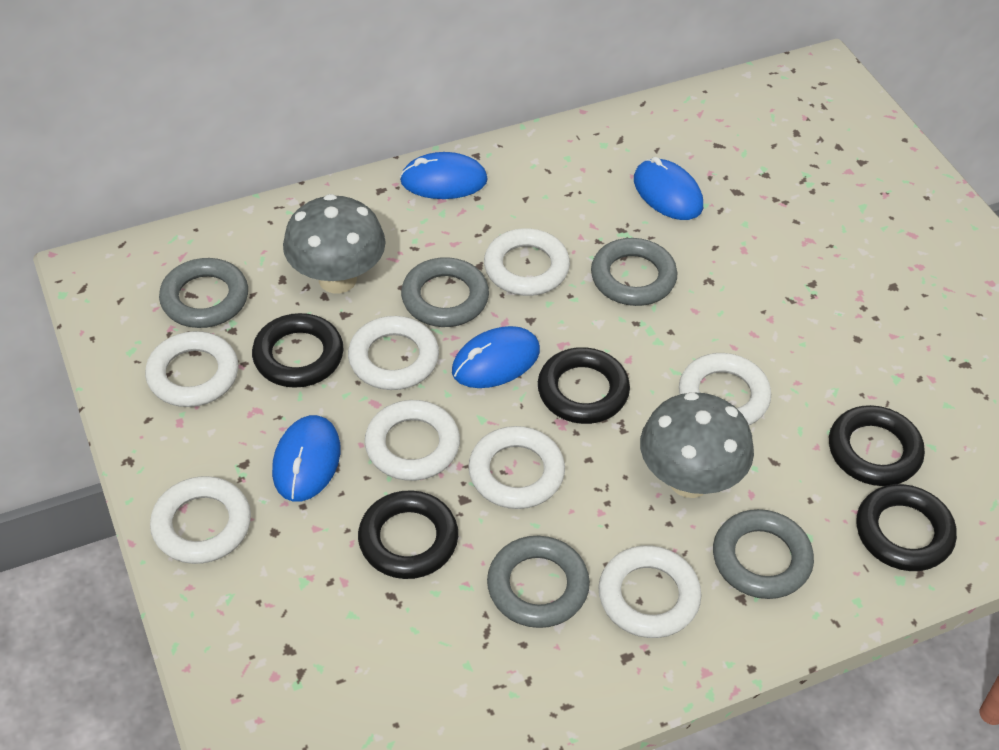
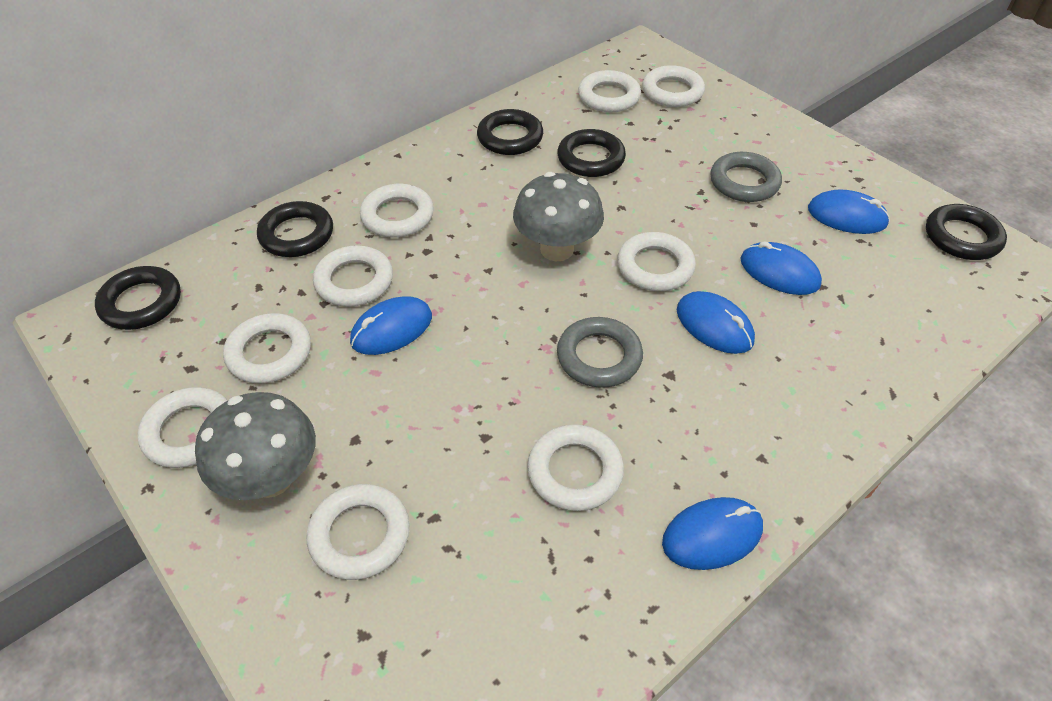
blue mouse: [272,415,340,502] [400,152,488,199] [452,326,540,388] [634,157,703,220] = 4 -> [350,296,432,355] [662,497,763,570] [677,291,755,354] [740,241,822,295] [808,189,890,234] = 5
grey ring: [159,258,248,328] [401,257,489,327] [487,536,590,628] [591,238,677,306] [713,509,814,599] = 5 -> [557,317,643,388] [710,152,782,202] = 2
white ring: [145,331,238,407] [150,476,251,564] [348,316,439,390] [364,400,460,481] [468,426,565,509] [484,228,570,296] [598,545,702,638] [679,353,771,425] = 8 -> [137,387,228,468] [223,313,311,383] [307,484,410,580] [313,245,393,307] [360,184,434,238] [527,424,624,511] [578,70,641,112] [617,232,696,291] [642,65,705,107] = 9

